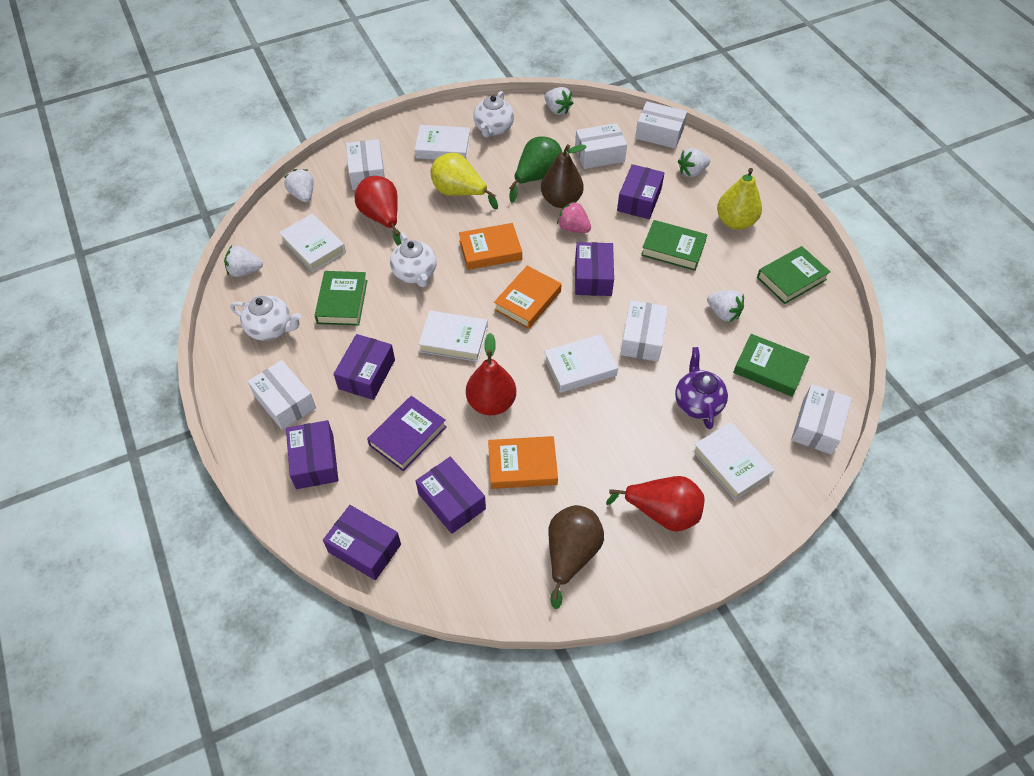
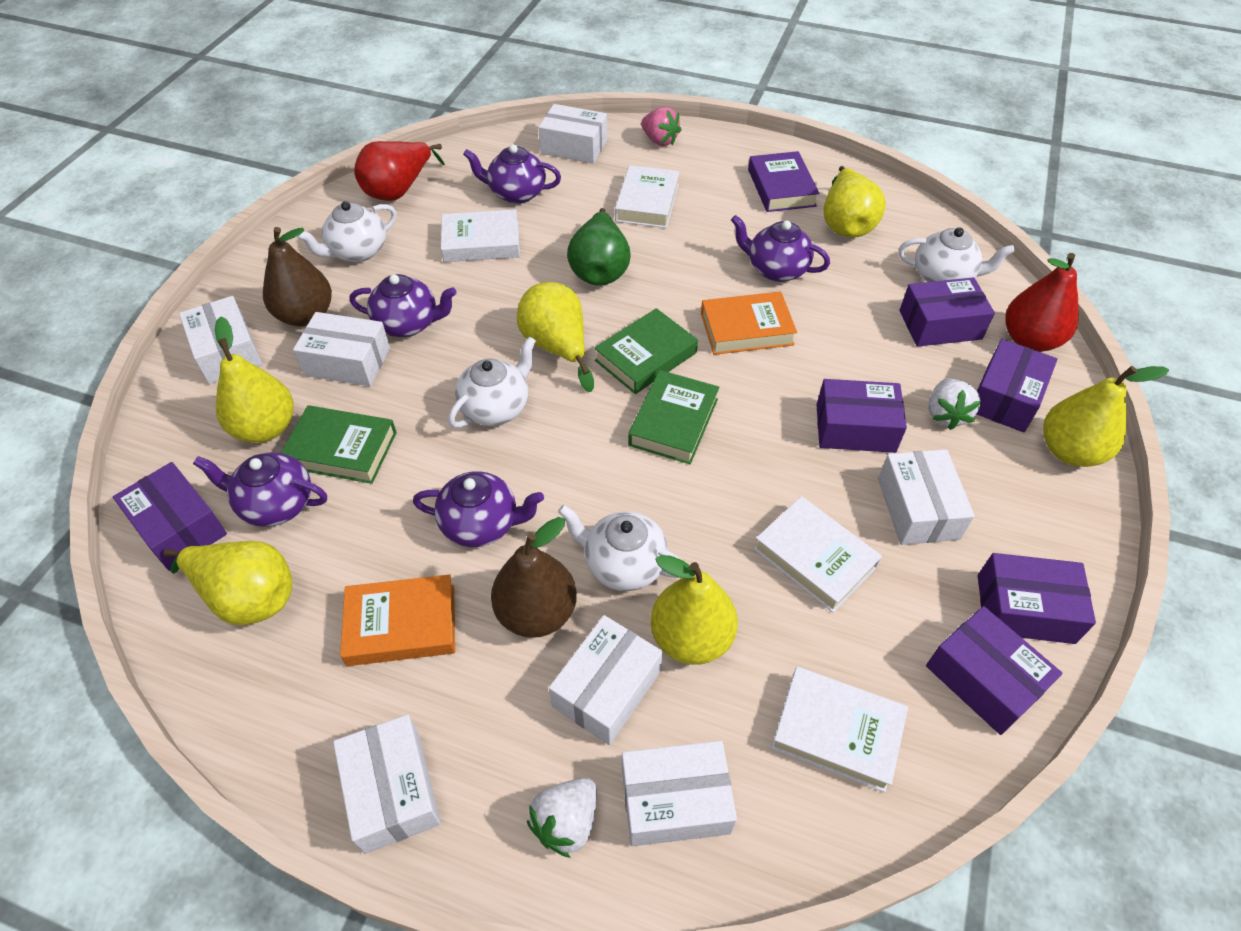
green book: [314,271,368,326] [641,220,707,271] [733,334,810,397] [757,246,831,304] = 4 -> [281,405,397,484] [594,308,698,394] [628,370,720,464] = 3
orange book: [459,223,522,270] [488,436,558,489] [494,266,562,329] = 3 -> [340,574,455,666] [701,292,797,355] = 2
purple teapot: [675,347,728,429] = 1 -> [193,452,327,527] [350,274,457,337] [413,471,544,547] [463,144,561,204] [731,215,830,282] = 5
red pear: [355,176,402,245] [466,333,516,415] [606,476,704,532] = 3 -> [354,141,445,201] [1005,253,1079,352] = 2
white book: [279,213,346,272] [415,125,471,159] [418,311,488,362] [544,334,618,393] [692,422,775,500] = 5 -> [441,209,520,262] [615,165,680,228] [754,496,882,613] [771,666,908,792] = 4
white box: [248,360,316,430] [346,139,385,190] [575,123,627,169] [620,300,668,362] [635,102,687,149] [791,384,852,455] = 6 -> [179,296,263,384] [293,312,390,386] [333,714,441,854] [538,104,607,164] [549,615,663,745] [622,741,737,846] [878,449,975,545] = 7
white strawberry: [224,246,263,277] [284,169,313,202] [544,87,573,115] [678,148,710,177] [707,290,744,322] = 5 -> [527,778,597,858] [928,378,981,430] = 2
white teapot: [230,295,302,341] [390,233,437,287] [473,91,514,137] = 3 -> [296,201,397,262] [448,336,536,428] [558,505,681,591] [898,227,1015,282] = 4
yellow pear: [431,153,498,210] [717,168,762,230] = 2 -> [164,541,292,625] [215,316,294,443] [517,282,594,392] [651,555,738,665] [823,166,886,237] [1043,366,1169,467] = 6

